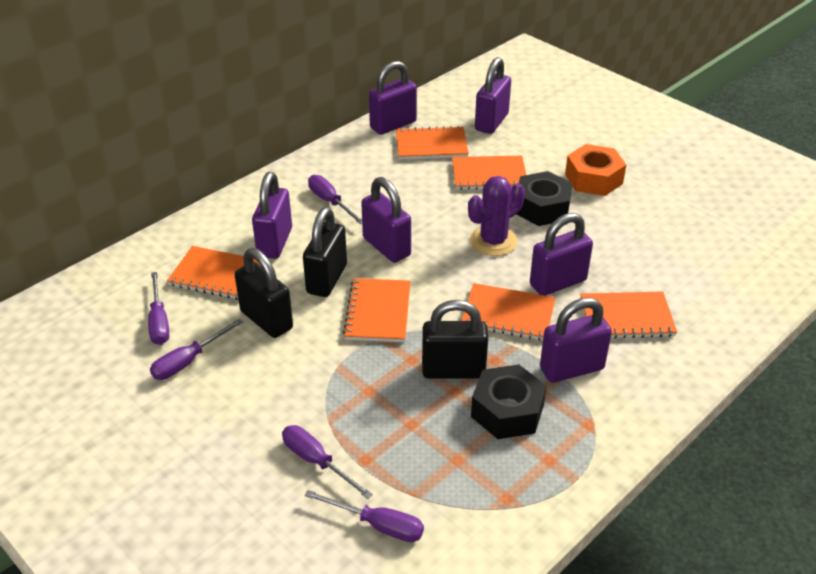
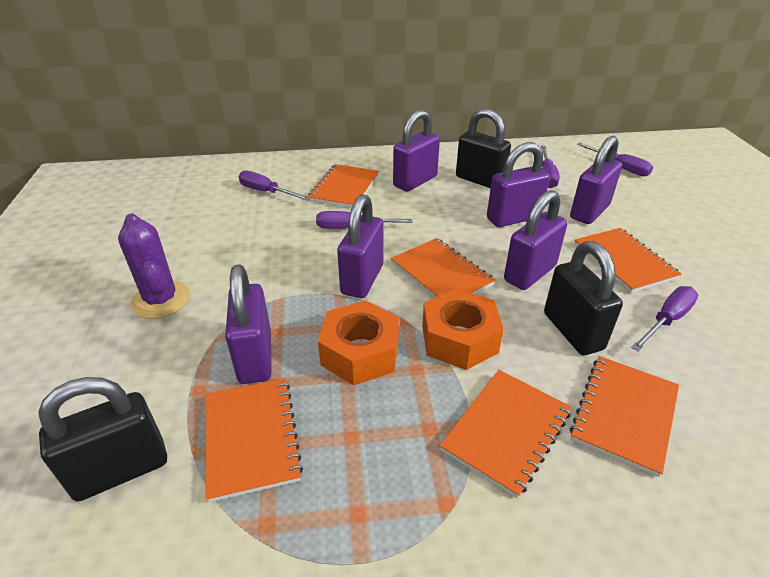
black nut: [471,364,547,439] [516,171,573,226] = 2 -> none = 0
orange nut: [565,144,626,196] = 1 -> [318,300,399,385] [422,288,504,370] = 2

